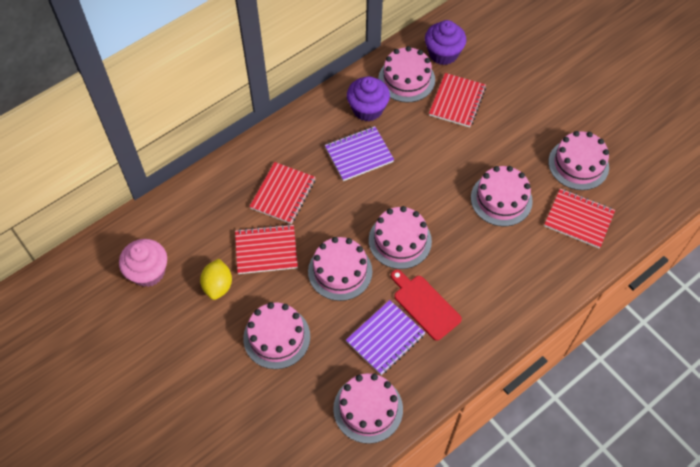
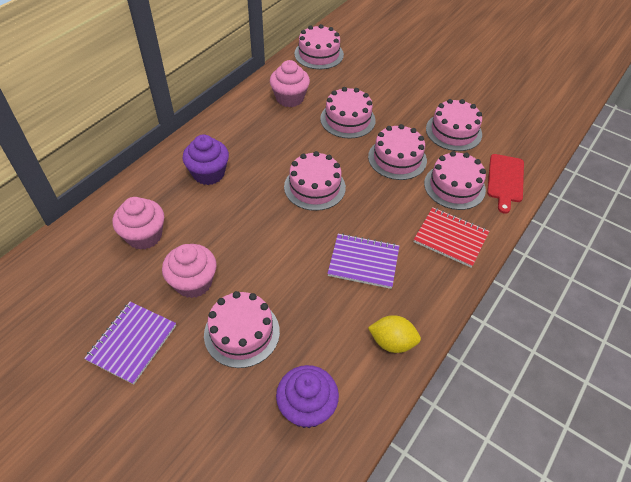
pink cupcake: [119,239,167,287] = 1 -> [113,197,164,250] [162,244,217,298] [270,60,310,107] = 3
red notebook: [235,224,298,274] [249,162,316,224] [429,73,486,127] [544,188,615,248] = 4 -> [414,207,489,268] = 1

